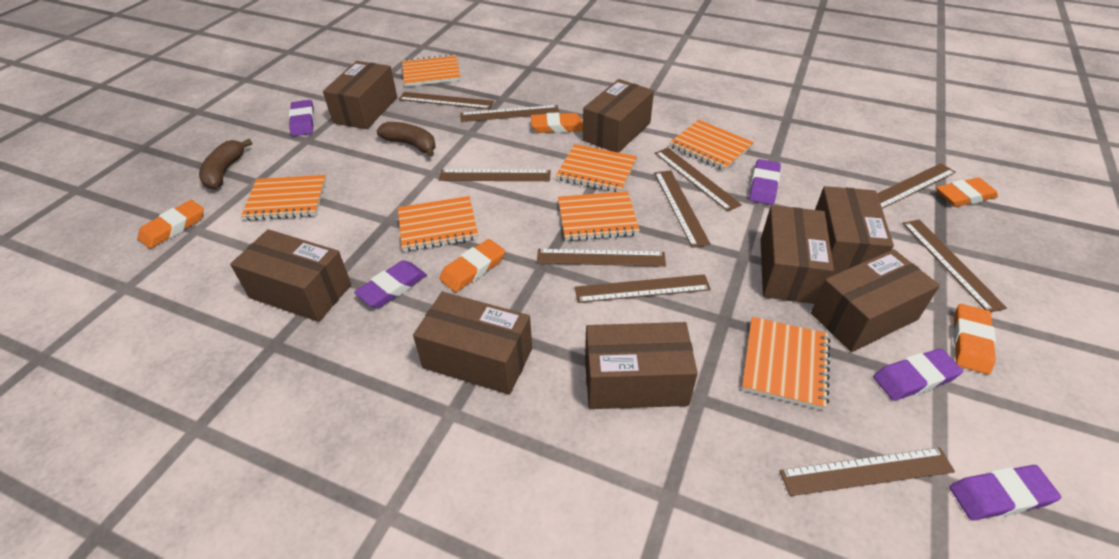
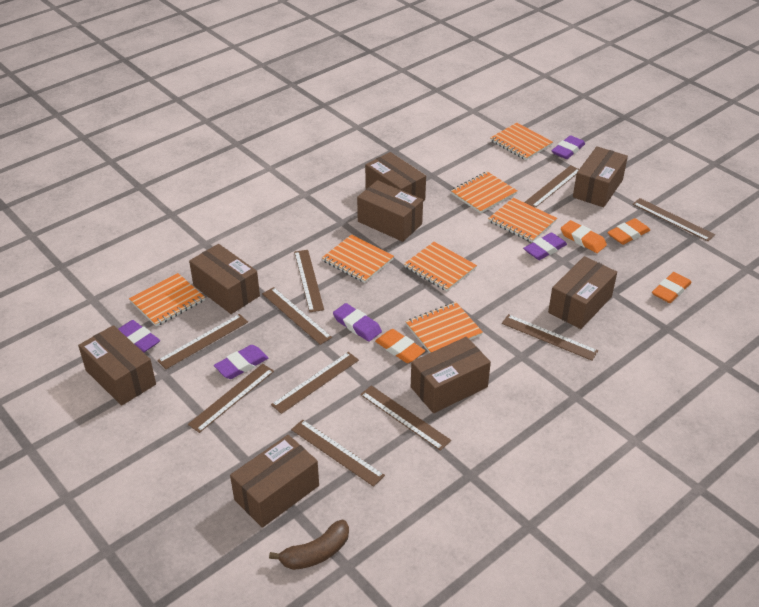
brown banana: [199,139,252,189] [377,122,436,157] = 2 -> [269,520,349,570] = 1
orange eraser: [138,200,204,249] [439,239,505,292] [531,112,583,133] [936,178,998,207] [953,304,996,374] = 5 -> [375,329,425,363] [561,220,607,253] [607,218,650,245] [652,272,692,303] = 4

